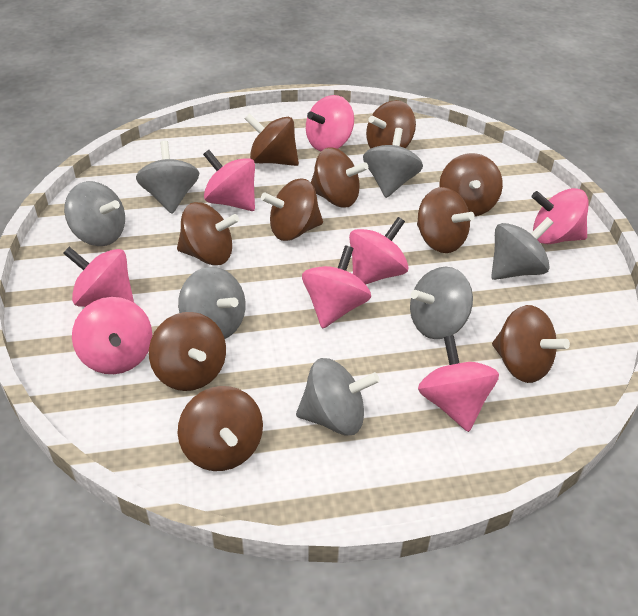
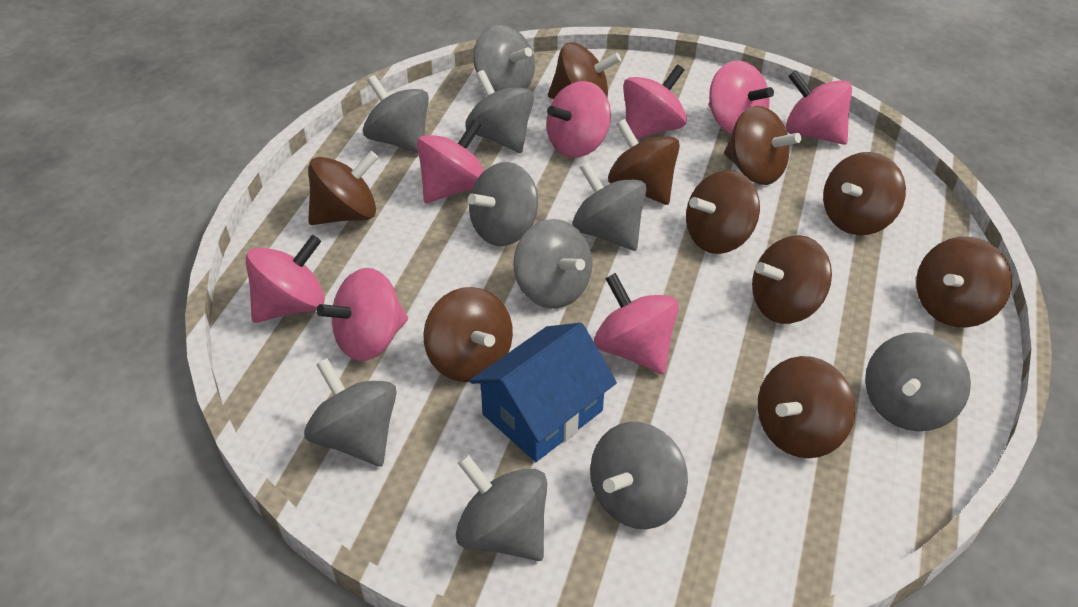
blue house: none = 0 -> [469,323,617,462] = 1
grey spinning top: [64,181,125,246] [136,141,199,214] [178,267,246,339] [296,358,380,436] [363,128,423,198] [410,267,473,339] [491,217,554,280] = 7 -> [304,358,397,467] [363,75,429,153] [456,455,547,561] [466,70,534,153] [468,162,538,246] [473,25,535,92] [513,219,592,309] [572,162,647,251] [590,422,688,529] [865,332,971,431] = 10

